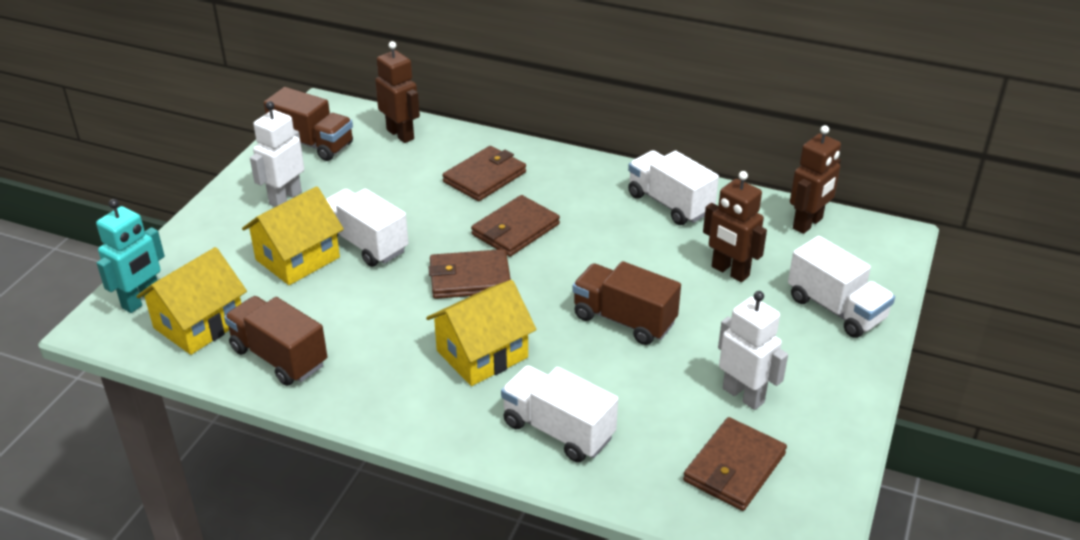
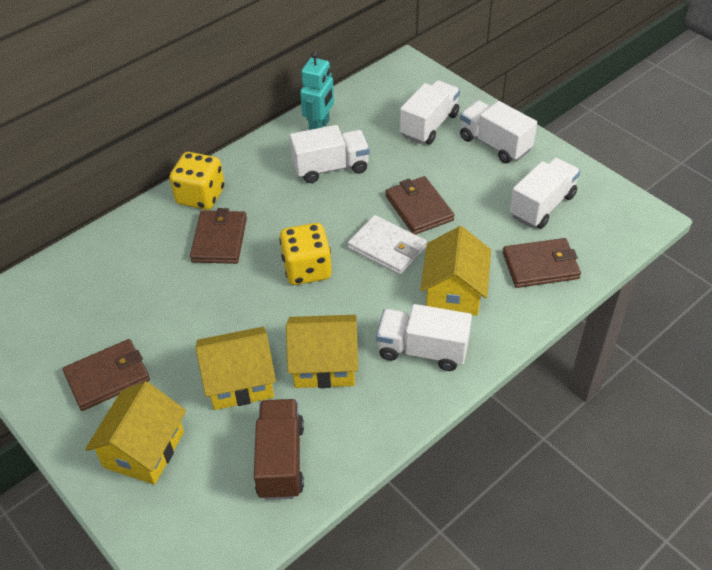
brown robot: [375,41,420,143] [703,171,767,282] [790,125,841,234] = 3 -> none = 0
brown truck: [224,296,327,386] [264,87,353,161] [572,261,681,345] = 3 -> [254,399,304,500] = 1
white robot: [250,101,304,207] [718,291,788,410] = 2 -> none = 0
white truck: [326,189,409,267] [501,365,618,462] [628,150,719,225] [788,236,895,338] = 4 -> [290,125,370,183] [376,304,472,371] [400,80,460,145] [460,100,537,164] [510,158,580,229] = 5
white wallet: none = 0 -> [348,215,427,275] = 1
yellow dice: none = 0 -> [169,152,225,210] [279,223,332,285] = 2
yellow house: [136,247,247,355] [242,186,344,285] [426,280,537,386] = 3 -> [85,381,186,485] [196,327,276,410] [286,315,358,388] [420,226,491,316] = 4

